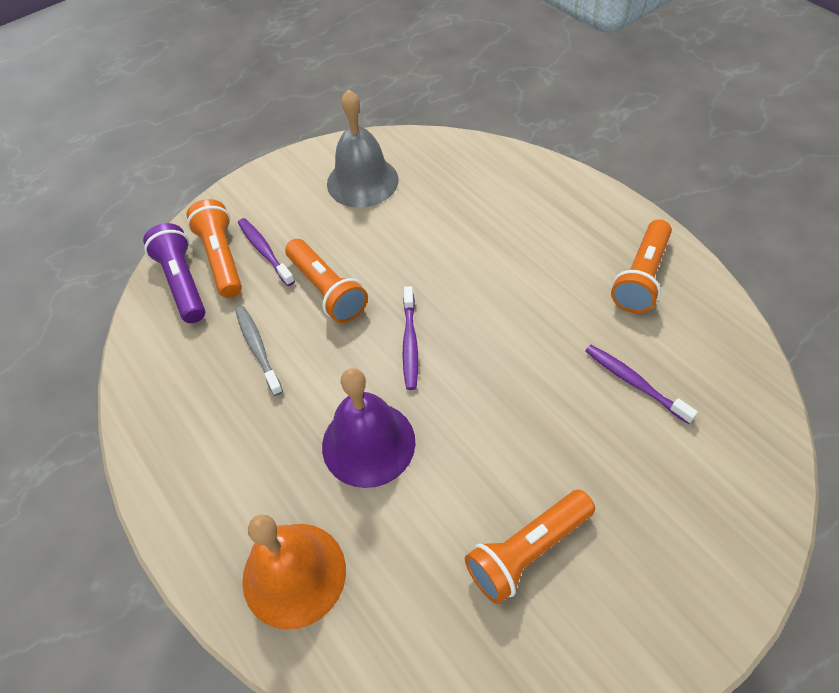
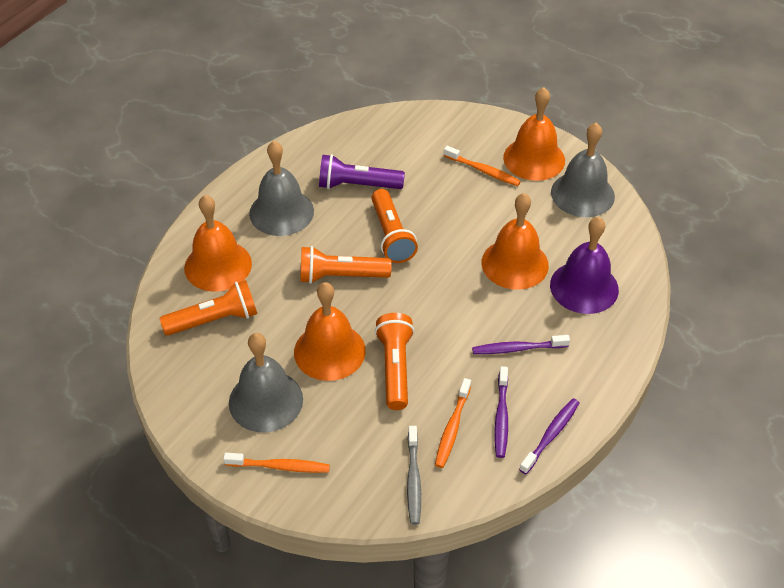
grey bell: [327,89,399,208] = 1 -> [229,333,303,432] [249,141,314,236] [551,123,615,217] = 3
orange bell: [242,515,346,630] = 1 -> [184,195,252,292] [294,282,366,381] [482,193,549,290] [503,87,565,181] = 4
orange toothbrush: none = 0 -> [223,453,330,473] [435,378,471,468] [444,146,521,186] = 3

